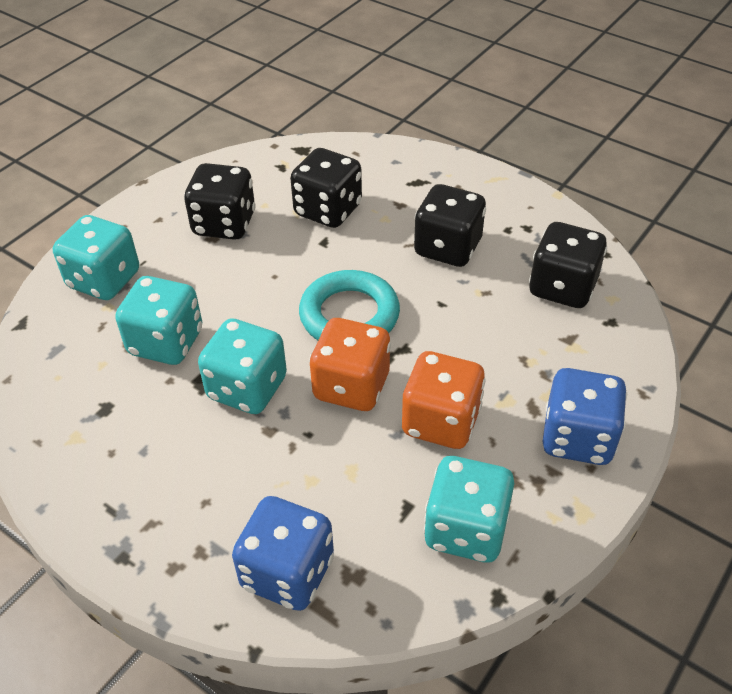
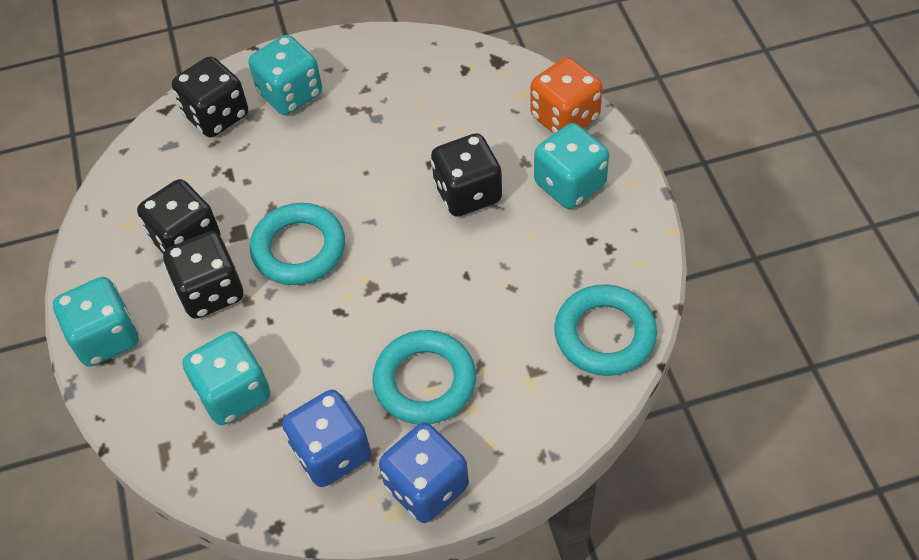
orange dice: [309,318,391,411] [402,351,486,449] = 2 -> [530,57,603,134] = 1
turquoise ring: [299,270,400,340] = 1 -> [250,203,345,285] [372,330,476,425] [554,285,657,376] = 3

